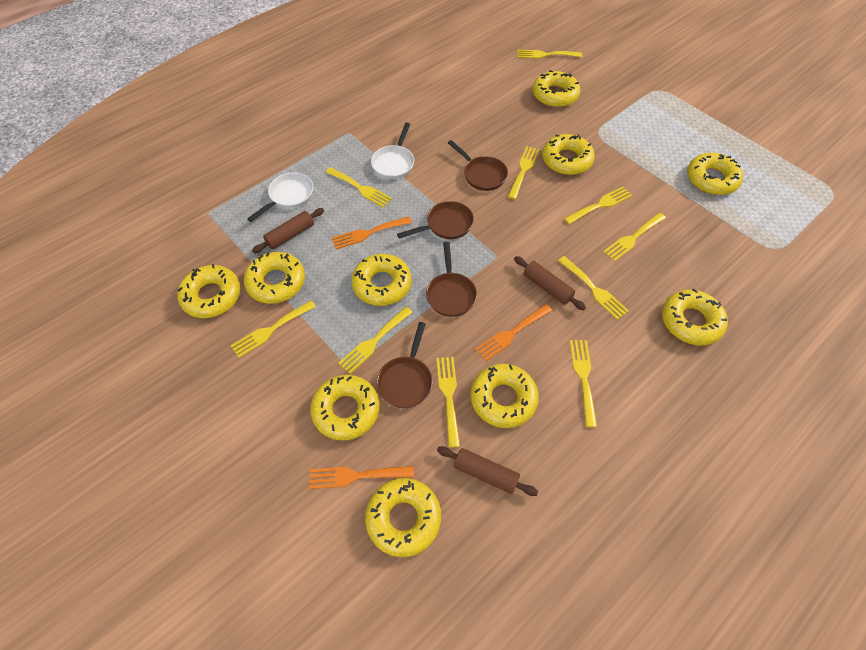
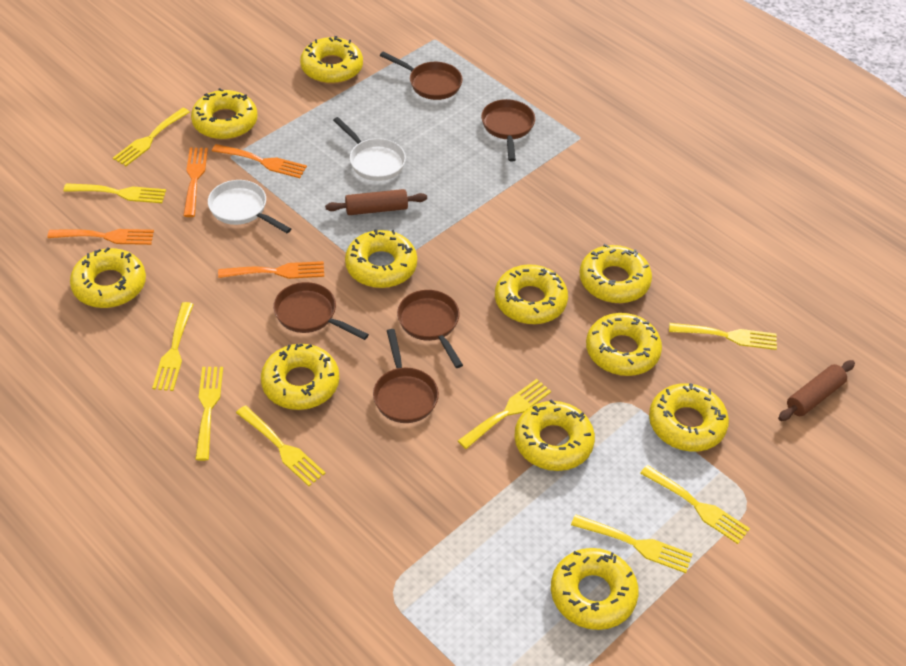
brown pan: [377,322,433,408] [397,201,474,239] [426,242,477,317] [448,140,508,191] = 4 -> [273,282,369,340] [373,329,439,423] [380,52,463,100] [397,290,463,368] [481,99,535,162] = 5
brown rolling pin: [252,208,324,253] [437,446,538,496] [514,256,586,310] = 3 -> [325,189,427,215] [778,360,855,421] = 2
orange fork: [309,466,414,489] [332,217,412,249] [475,304,552,361] = 3 -> [47,229,154,245] [183,148,208,217] [212,144,307,178] [218,261,324,279] = 4
yellow donut: [177,264,241,318] [244,252,305,304] [310,375,379,441] [351,254,412,306] [365,478,441,557] [470,364,539,428] [532,70,580,108] [542,134,595,175] [662,289,728,346] [687,153,743,195] = 10 -> [70,247,146,308] [191,88,257,140] [261,344,339,410] [300,36,363,84] [345,229,417,288] [495,264,568,324] [514,399,595,471] [551,548,639,630] [580,244,652,303] [586,313,662,376] [649,383,729,452] = 11
yellow fork: [231,300,316,358] [326,167,392,208] [338,307,413,374] [436,357,460,448] [508,146,540,199] [517,50,582,59] [558,256,629,320] [564,187,632,224] [570,340,597,427] [603,213,666,261] = 10 -> [64,183,166,203] [113,108,190,166] [152,302,194,391] [195,367,223,461] [236,405,326,486] [458,379,551,449] [571,514,692,573] [640,465,750,544] [669,323,777,350] = 9

